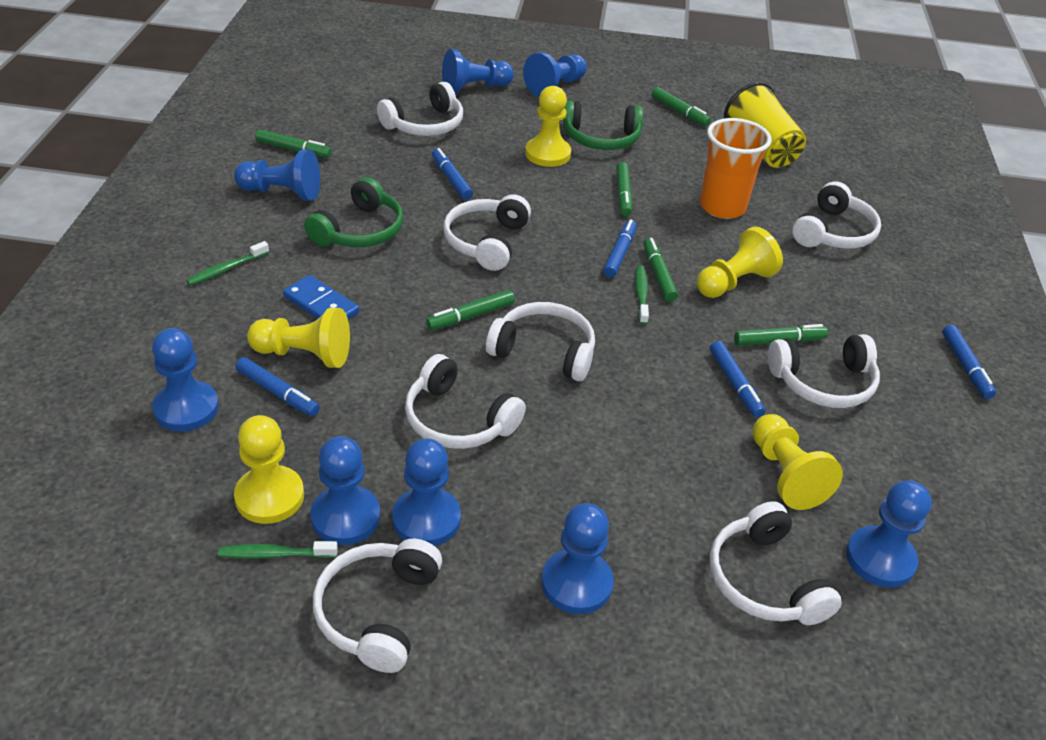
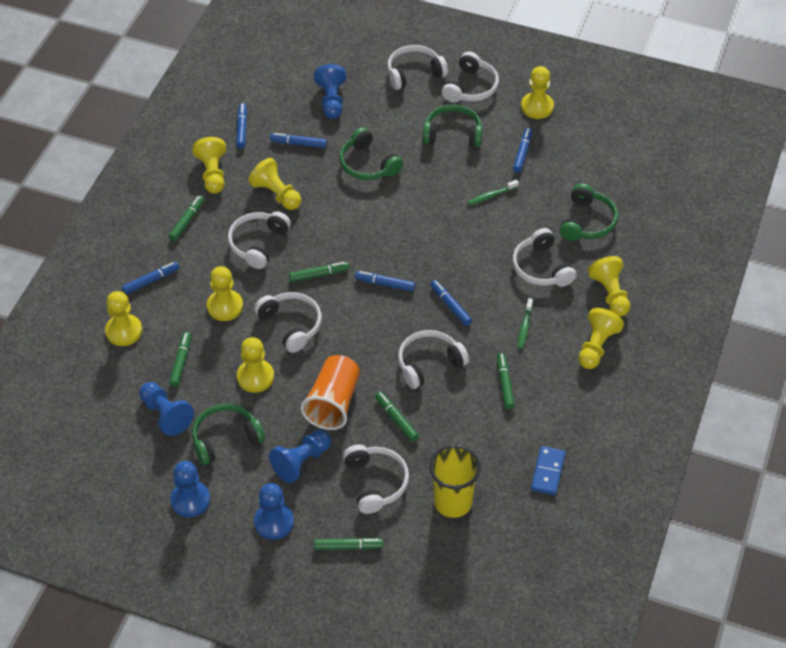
blue marker: [236,357,320,416] [432,148,473,200] [603,219,637,278] [710,341,765,417] [942,325,996,399] = 5 -> [122,262,179,294] [236,103,247,148] [270,133,327,148] [355,271,415,292] [430,280,472,326] [513,127,532,173] = 6
blue pawn: [152,328,219,431] [234,150,320,201] [310,436,380,545] [392,438,461,546] [442,49,514,94] [523,52,587,97] [542,503,614,614] [846,480,932,588] = 8 -> [139,382,194,436] [170,461,210,517] [254,483,294,540] [269,430,331,483] [314,64,346,119] = 5
green headphones: [304,177,403,247] [563,101,643,150] = 2 -> [192,404,265,465] [339,127,403,180] [423,104,483,147] [560,183,618,241] = 4
green toothbrush: [186,241,269,286] [218,541,338,559] [635,265,649,325] = 3 -> [467,180,519,205] [517,298,533,349] = 2
white headphones: [313,539,442,673] [377,82,463,136] [405,354,526,449] [443,194,531,271] [486,302,595,381] [710,501,842,625] [768,334,880,408] [792,181,881,249] = 8 -> [228,211,291,269] [254,292,322,353] [343,445,409,514] [387,45,448,90] [398,330,469,389] [442,52,499,103] [512,228,576,287] = 7
yellow pawn: [234,415,304,524] [247,308,350,368] [525,86,571,167] [697,226,783,298] [752,414,843,510] = 5 -> [105,291,142,346] [192,137,226,194] [207,266,243,321] [237,337,274,393] [248,158,301,210] [521,66,554,119] [578,308,624,369] [588,256,630,317] = 8

